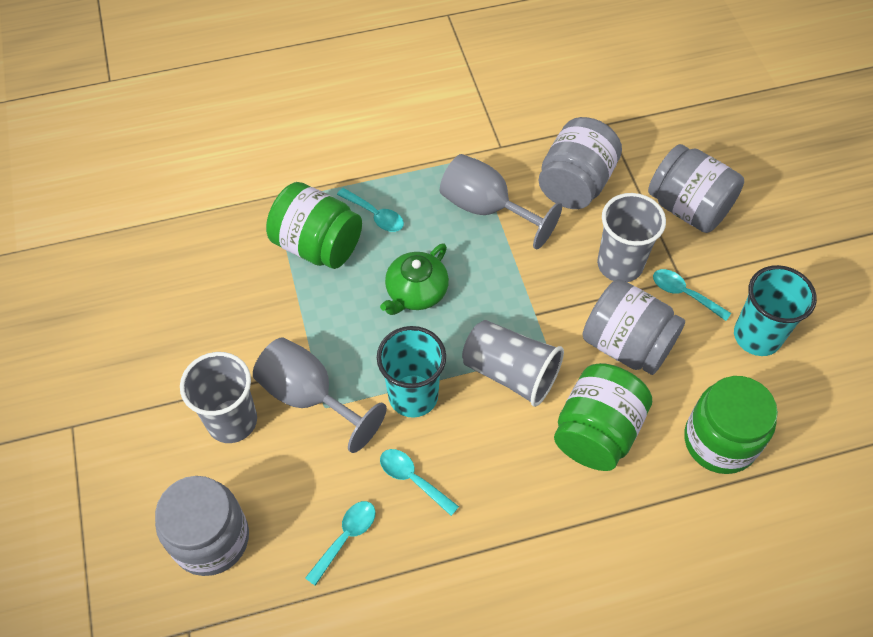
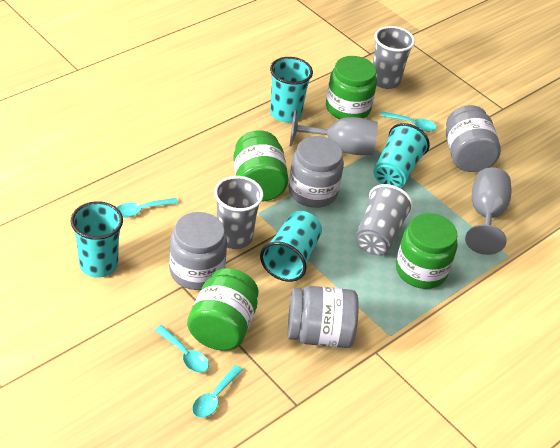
green jar: [266,182,362,269] [554,363,652,471] [684,376,778,474] = 3 -> [187,268,259,350] [233,130,289,201] [326,56,377,119] [396,213,457,289] = 4
green teapot: [380,243,449,315] = 1 -> none = 0
turquoise cup: [377,326,446,417] [734,265,817,356] = 2 -> [71,201,123,278] [260,211,322,282] [270,57,313,123] [373,123,430,188] = 4

